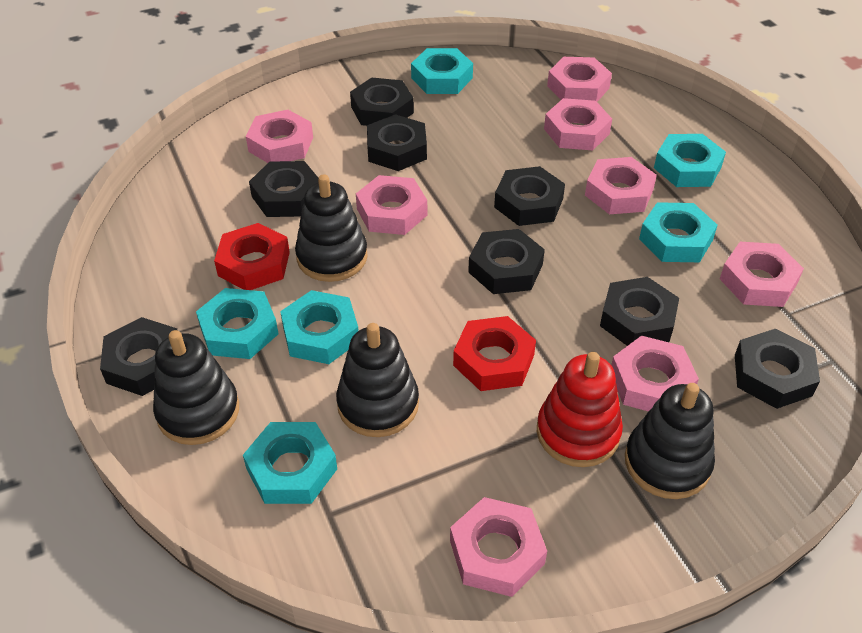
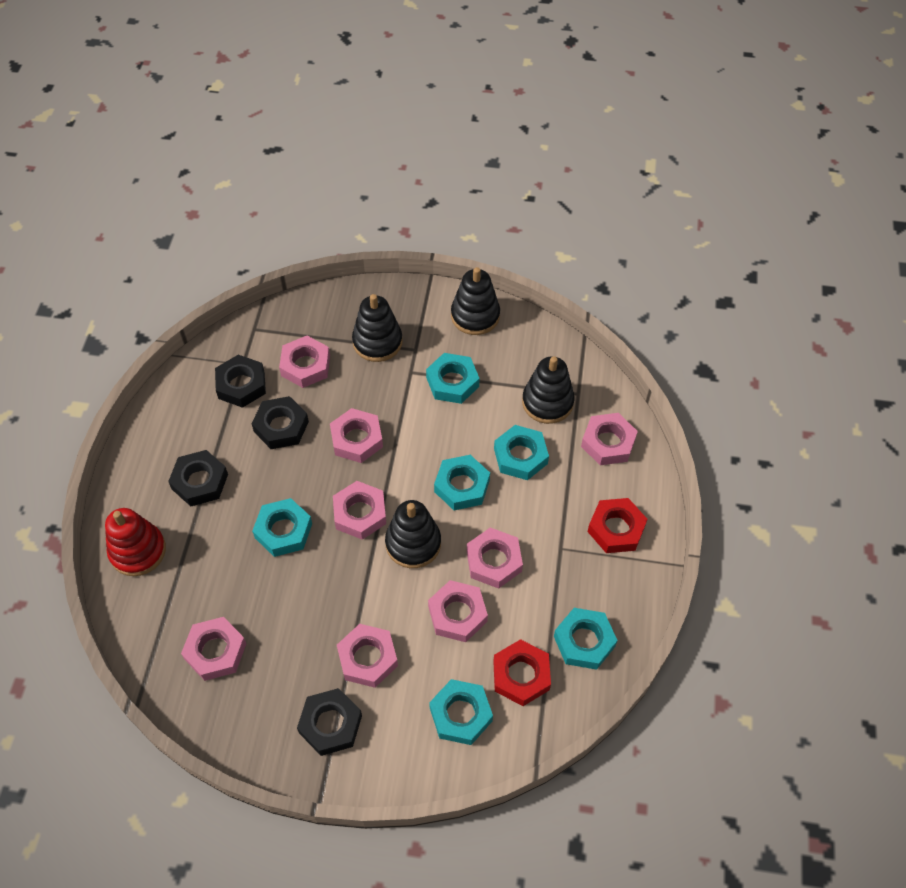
black nut: [100,317,178,396] [249,161,318,217] [350,77,414,126] [367,114,427,171] [468,229,545,294] [494,166,565,226] [600,277,679,346] [735,329,820,409] = 8 -> [168,450,228,506] [215,355,266,408] [251,396,309,449] [297,688,362,756] = 4

